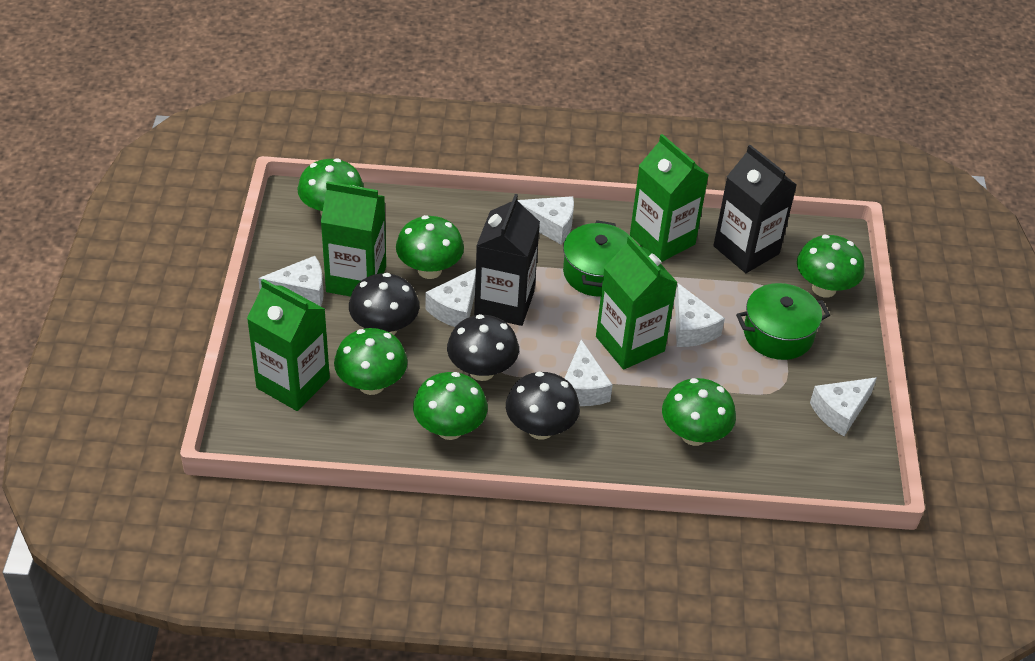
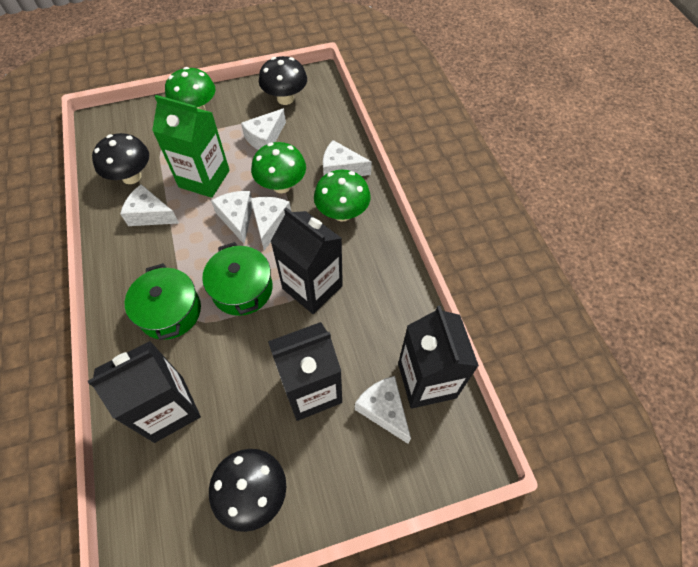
black carton: [474,194,540,326] [713,145,797,273] = 2 -> [88,341,201,443] [268,322,342,421] [270,207,343,314] [398,306,479,409] = 4
green carton: [247,279,330,411] [321,181,386,297] [596,236,678,370] [630,134,708,262] = 4 -> [152,95,230,198] = 1
green mushroom: [298,159,364,216] [334,328,408,395] [396,215,464,279] [413,372,488,440] [662,378,736,446] [797,235,865,298] = 6 -> [165,67,215,111] [251,142,306,193] [314,169,371,222] = 3

